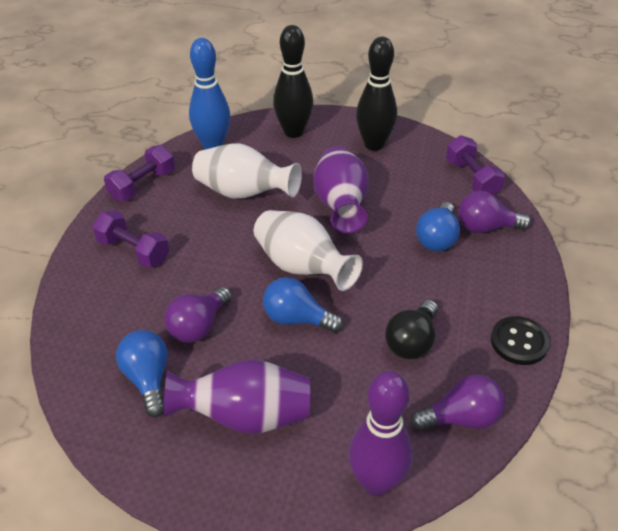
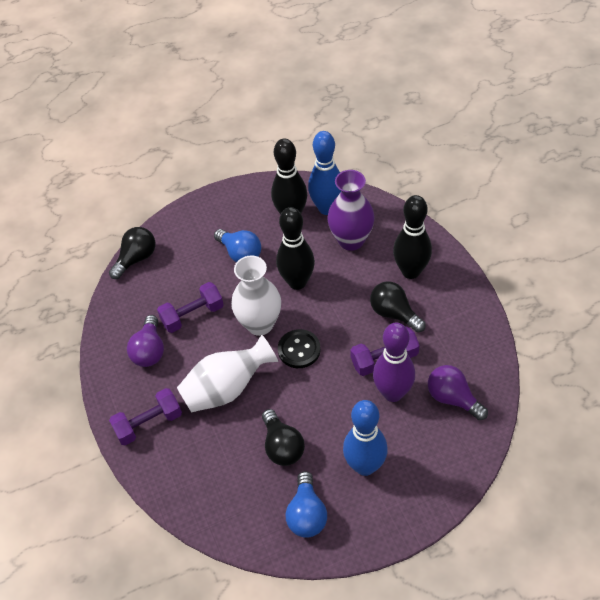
black bowling pin: [273,25,313,138] [356,37,397,151] = 2 -> [271,139,307,214] [276,207,315,290] [393,195,432,279] = 3
black light bulb: [385,300,438,359] = 1 -> [109,227,156,279] [262,409,305,466] [370,281,426,332] = 3
blue bowling pin: [189,38,230,149] = 1 -> [308,131,341,215] [343,400,388,476] = 2
blue light bulb: [116,330,168,417] [263,277,343,333] [416,202,460,251] = 3 -> [214,229,261,262] [285,471,327,538] = 2
purple light bulb: [164,287,232,343] [411,375,505,431] [459,191,531,233] = 3 -> [127,315,164,367] [428,365,488,420] = 2
purple vase: [164,359,311,434] [313,146,369,233] = 2 -> [327,170,375,251] = 1

